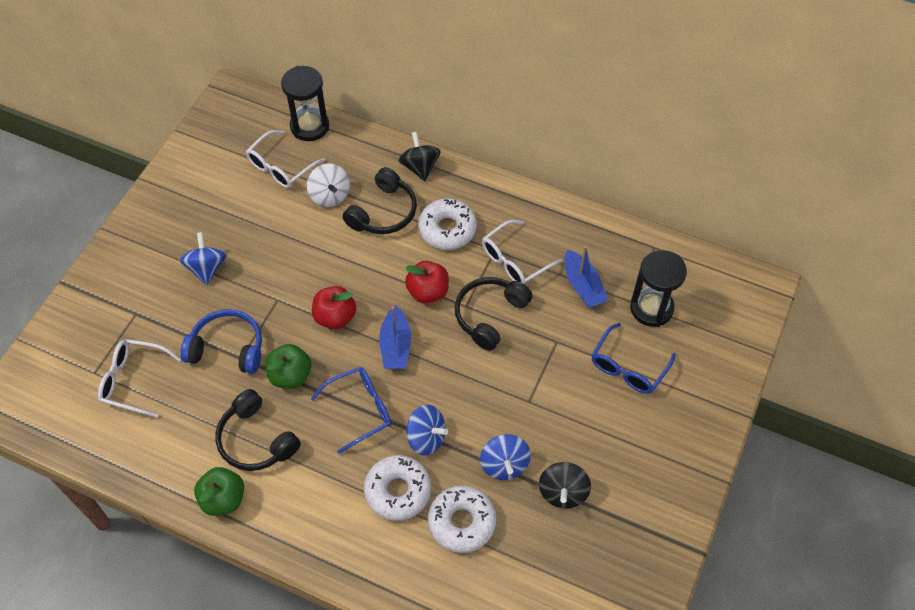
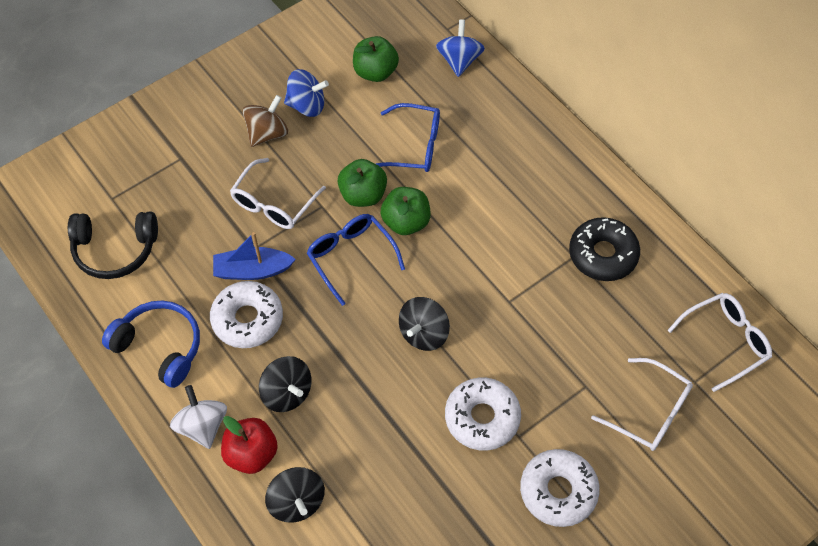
black donut: none = 0 -> [569,217,640,281] = 1
black headphones: [215,389,301,471] [343,167,417,234] [455,277,532,351] = 3 -> [68,212,158,279] = 1
black hourglass: [281,66,329,141] [630,250,687,327] = 2 -> none = 0
black spinning top: [398,132,441,181] [539,462,591,508] = 2 -> [259,356,311,412] [265,467,325,523] [399,297,450,351] = 3
blue boat: [379,305,411,369] [565,246,608,308] = 2 -> [213,232,296,280] = 1
blue spinning top: [180,232,226,285] [405,405,448,456] [480,434,531,480] = 3 -> [284,69,329,117] [436,19,485,77] = 2
brown spinning top: none = 0 -> [242,95,288,147] = 1
green apple: [194,467,244,516] [265,344,311,389] = 2 -> [337,159,387,207] [353,36,399,82] [381,187,431,235] = 3
red apple: [312,286,356,329] [405,261,449,304] = 2 -> [221,416,278,474] = 1

